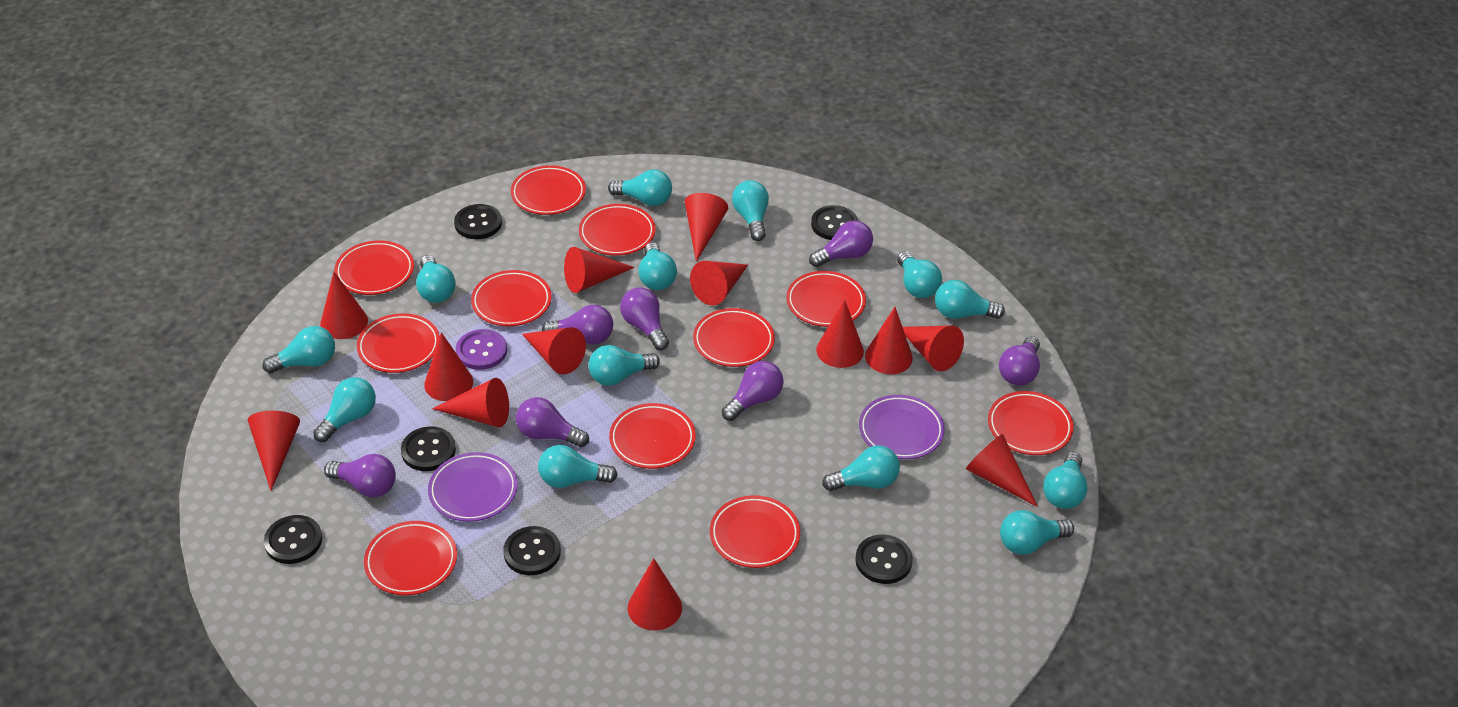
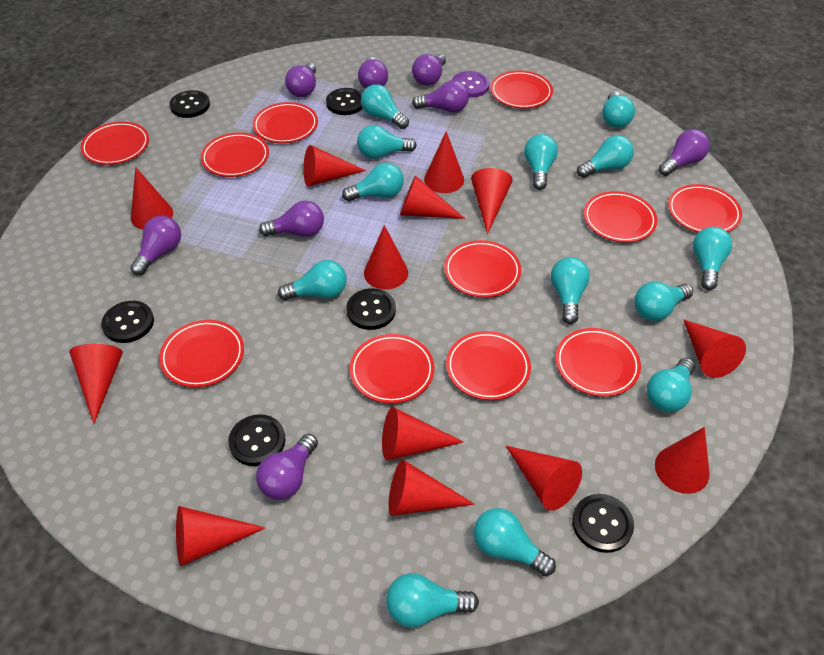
purple light bulb: [324,454,396,497] [516,397,589,447] [542,305,613,344] [620,287,669,350] [722,361,784,421] [809,220,873,267] [999,336,1040,386] = 7 -> [130,216,181,276] [256,434,318,500] [259,201,324,237] [285,63,316,97] [358,57,388,89] [412,54,446,86] [412,80,469,113] [659,129,710,176] = 8
purple plate: [428,452,518,522] [859,395,945,459] = 2 -> none = 0

